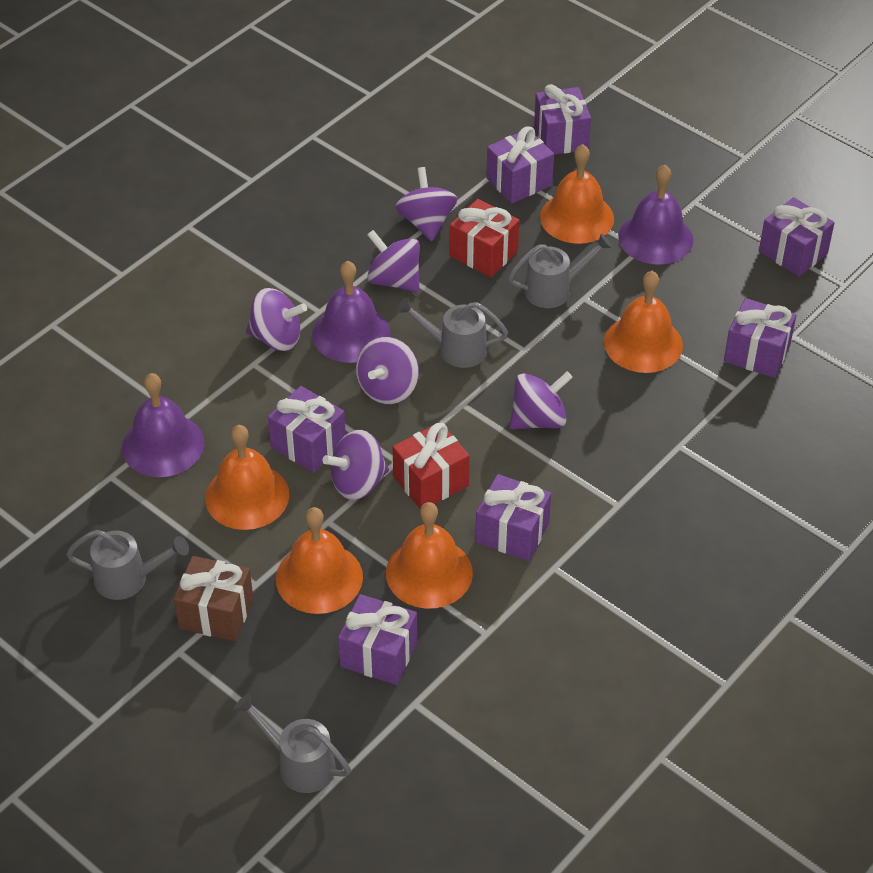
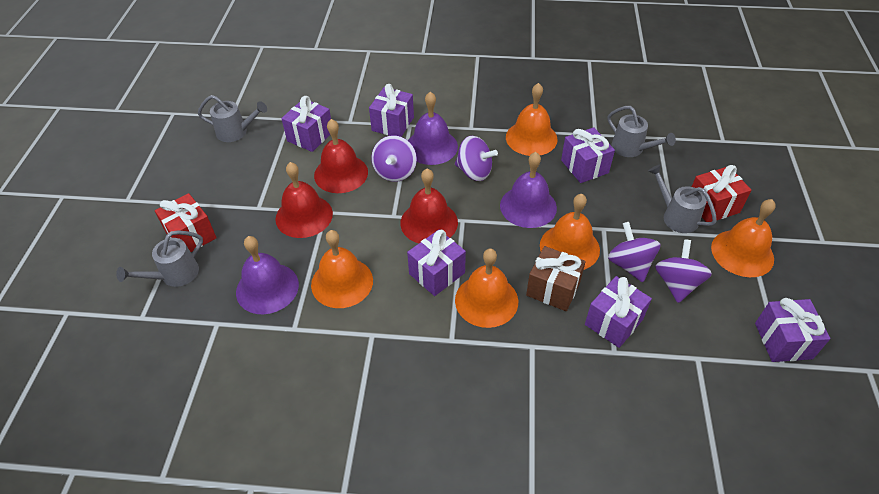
purple gift: [268,386,346,473] [338,594,417,685] [475,474,551,561] [486,126,554,203] [534,84,591,155] [724,298,797,378] [759,197,835,277] = 7 -> [281,96,331,152] [369,84,414,137] [407,230,466,296] [561,127,615,183] [585,276,652,348] [755,298,830,362] = 6
purple spinning top: [246,288,307,351] [323,430,389,500] [356,337,419,404] [367,230,420,292] [395,167,457,241] [510,371,573,429] = 6 -> [371,135,417,182] [455,136,498,181] [608,222,660,282] [655,239,712,303] = 4
red bell: none = 0 -> [275,162,333,238] [314,119,368,193] [400,168,458,244] = 3

